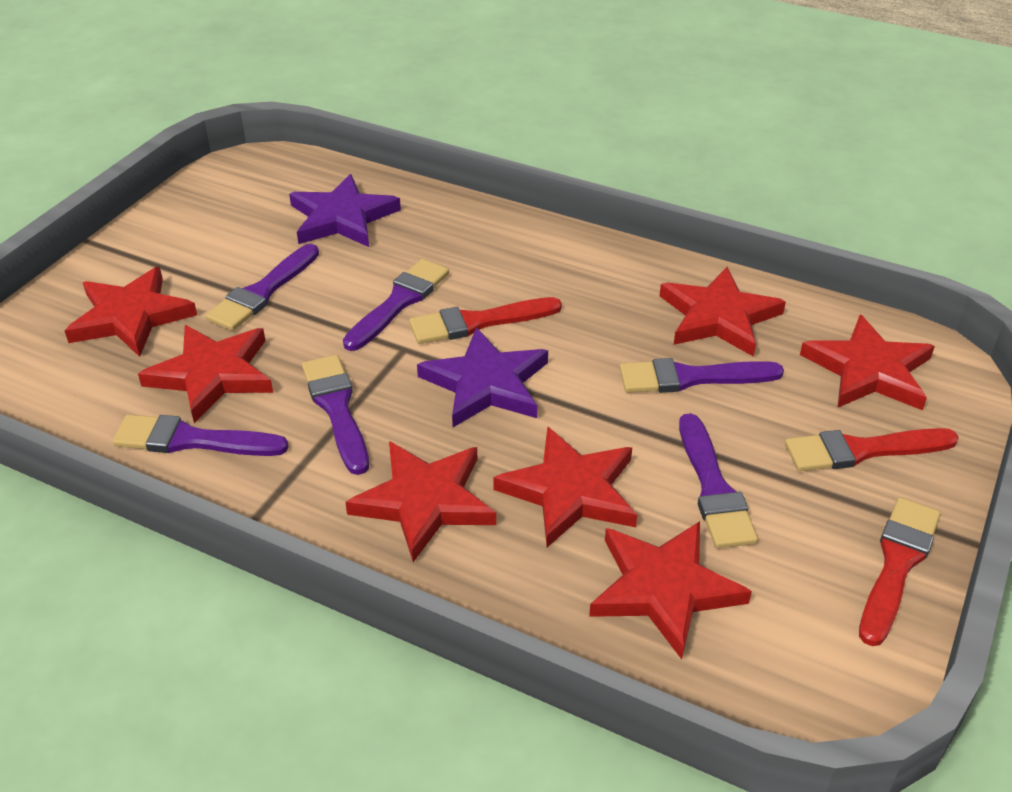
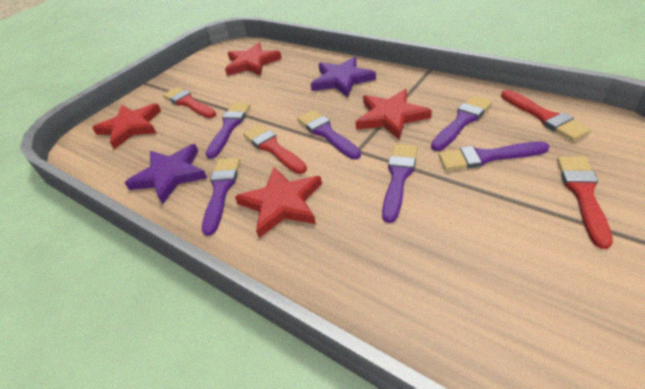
red brush: [409,297,562,344] [785,428,959,471] [859,497,941,646] = 3 -> [163,87,216,118] [243,124,307,174] [501,90,591,141] [557,156,613,249] = 4
red star: [65,267,197,357] [138,325,273,423] [345,441,496,562] [493,427,637,547] [589,521,752,659] [660,267,786,357] [800,315,935,410] = 7 -> [92,104,161,149] [225,42,282,76] [235,167,322,238] [356,89,432,140] = 4

